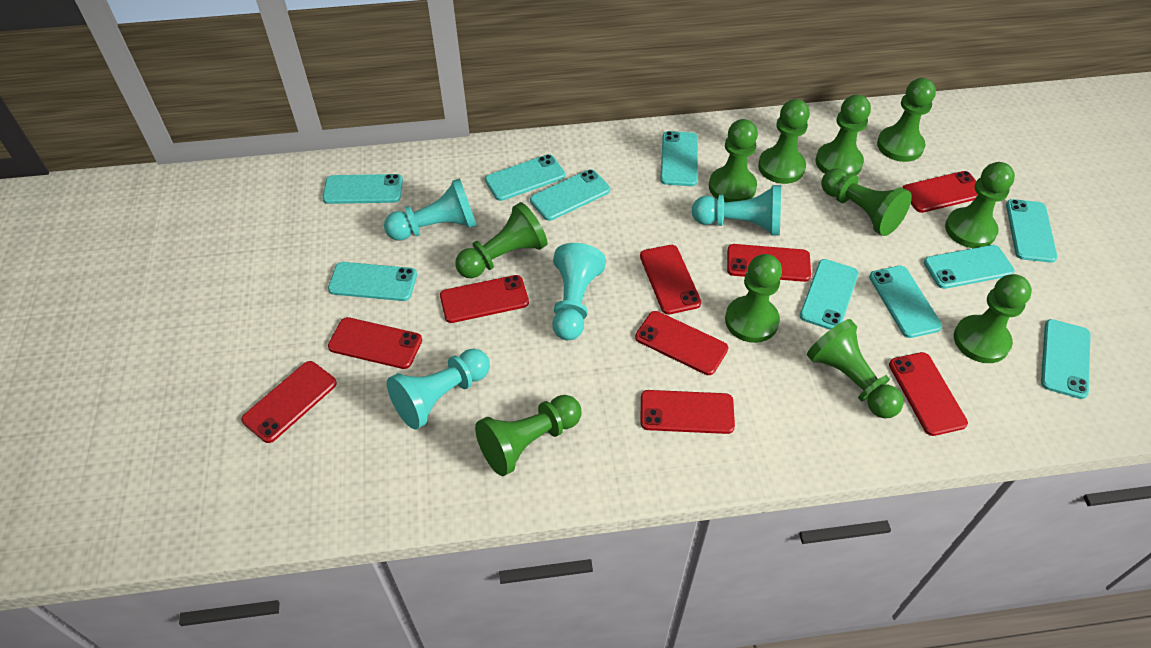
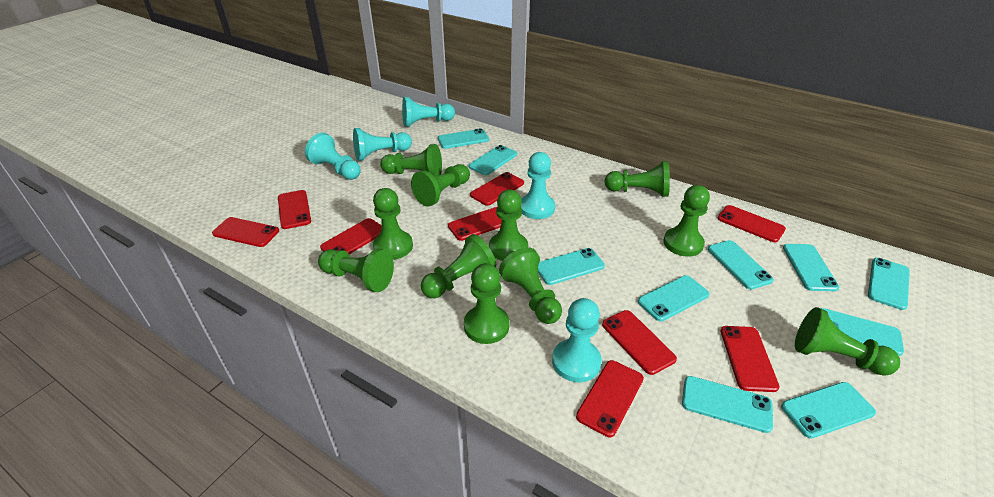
turquoise pawn: [384,178,477,241] [387,349,490,430] [552,243,606,340] [692,185,781,235] = 4 -> [305,133,361,180] [353,128,412,161] [402,97,455,127] [521,152,555,219] [552,298,602,382] = 5

